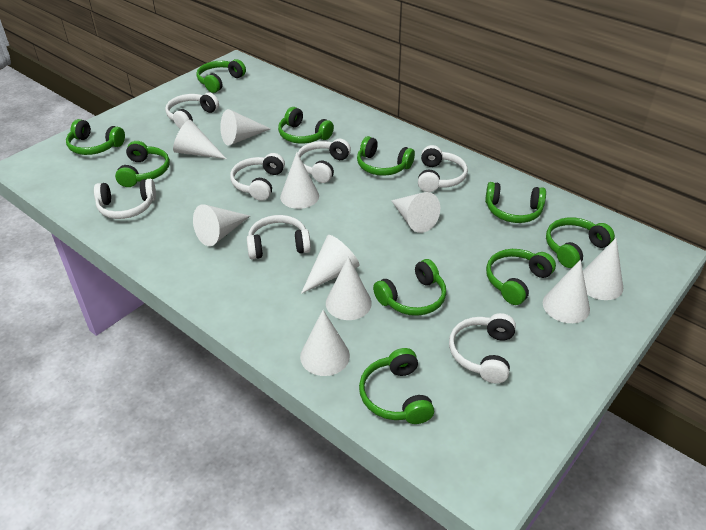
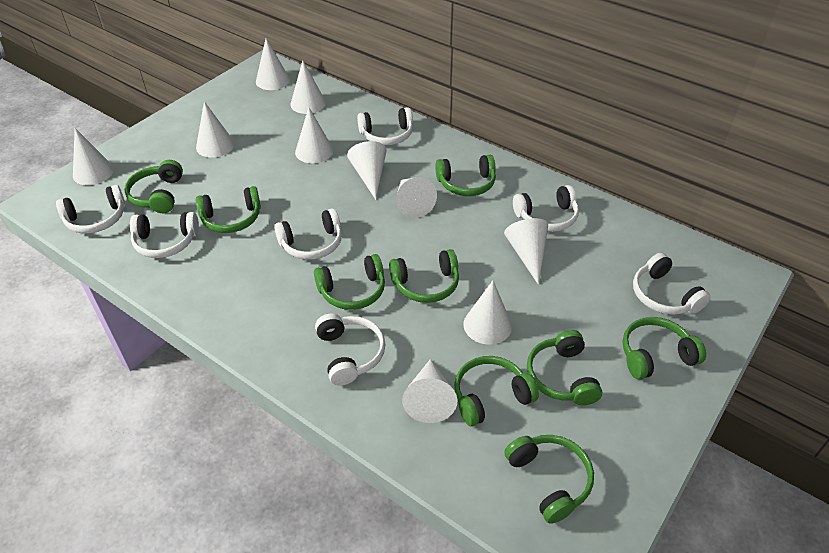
green headphones: [66,119,125,155] [115,141,170,187] [196,59,246,93] [278,107,334,144] [357,136,415,176] [359,348,434,424] [373,259,446,316] [485,182,546,223] [486,249,556,305] [546,217,615,268] = 10 -> [124,160,183,213] [196,186,261,233] [314,254,385,310] [389,249,459,303] [435,155,496,196] [454,356,539,426] [504,435,594,524] [527,330,602,406] [623,317,706,379] = 9

